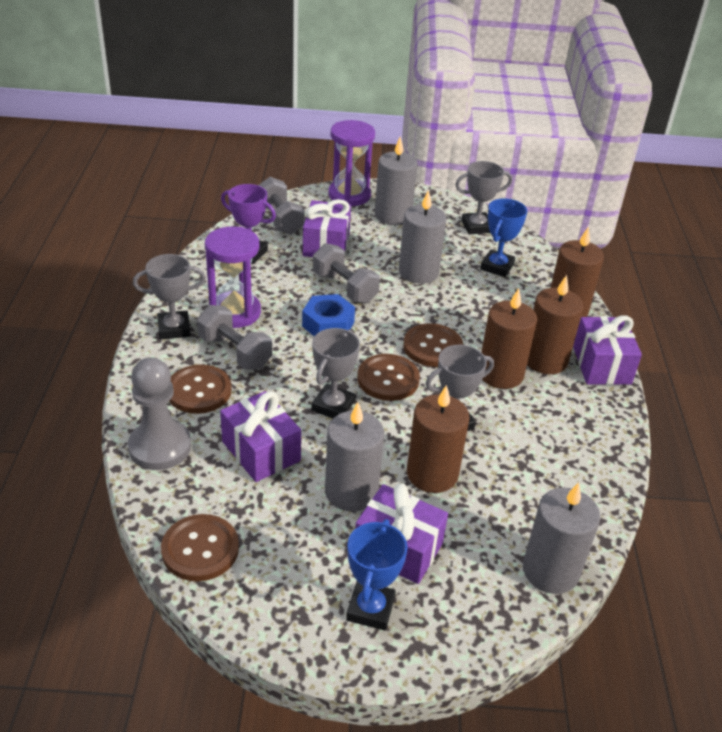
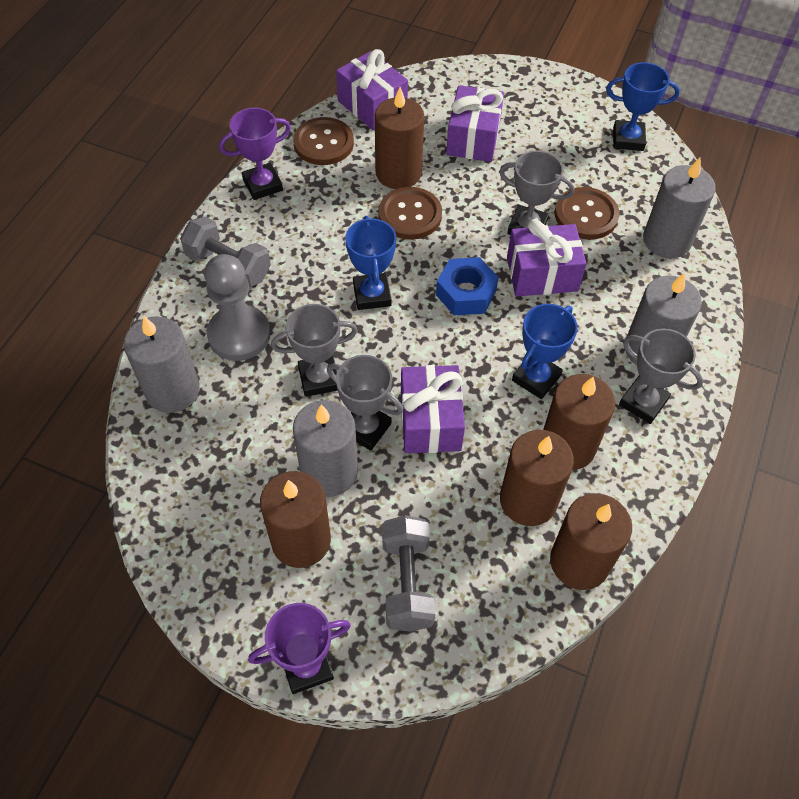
blue trophy: [346,519,408,630] [480,199,527,277] = 2 -> [345,216,396,310] [512,304,578,399] [606,62,680,151] = 3
brown button: [161,514,239,581] [169,365,232,414] [357,354,420,401] [403,323,463,367] = 4 -> [293,117,354,165] [379,187,442,240] [555,187,619,240] = 3
brown candle: [407,385,469,493] [481,288,537,389] [527,275,584,374] [551,226,604,317] = 4 -> [260,471,331,568] [375,87,424,189] [500,430,574,526] [543,374,616,470] [550,493,632,590] = 5
grey dumbbell: [197,305,272,370] [258,177,305,235] [313,243,380,303] = 3 -> [180,217,271,287] [382,515,435,632] = 2
purple hourglass: [205,226,261,328] [328,120,375,206] = 2 -> none = 0
purple trophy: [221,184,276,264] = 1 -> [219,108,291,200] [248,603,351,694] = 2

